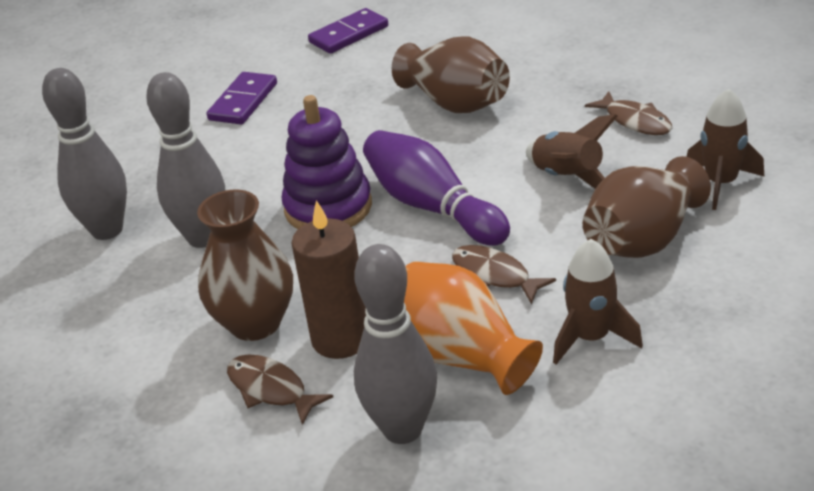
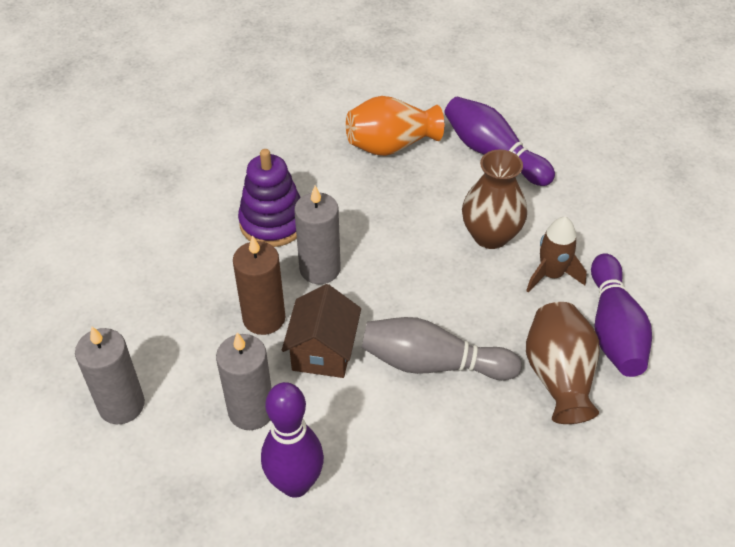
brown fish: [227,354,333,425] [452,245,556,304] [585,91,672,135] = 3 -> none = 0
brown house: none = 0 -> [282,284,361,378] = 1
brown rocket: [526,114,617,189] [553,239,643,364] [687,88,764,210] = 3 -> [526,217,587,292] = 1
brown vase: [197,189,293,341] [392,36,510,113] [583,156,711,258] = 3 -> [462,150,527,249] [526,302,599,424] = 2
grey bowling pin: [42,68,127,240] [146,72,225,248] [354,244,437,444] = 3 -> [362,317,522,380] = 1
grey candle: none = 0 -> [75,327,145,424] [216,332,272,430] [294,186,341,284] = 3
purple bowling pin: [363,130,510,246] = 1 -> [261,382,324,498] [444,97,555,186] [591,253,652,377] = 3
purple domino: [207,72,277,124] [308,8,388,54] = 2 -> none = 0

